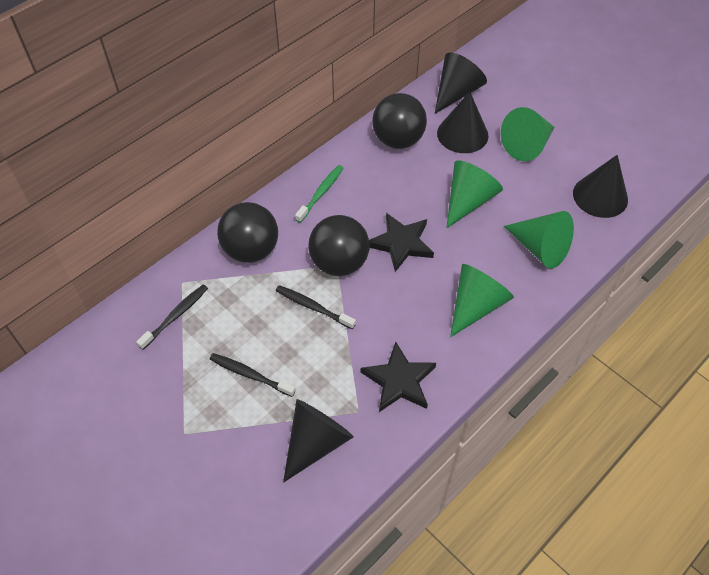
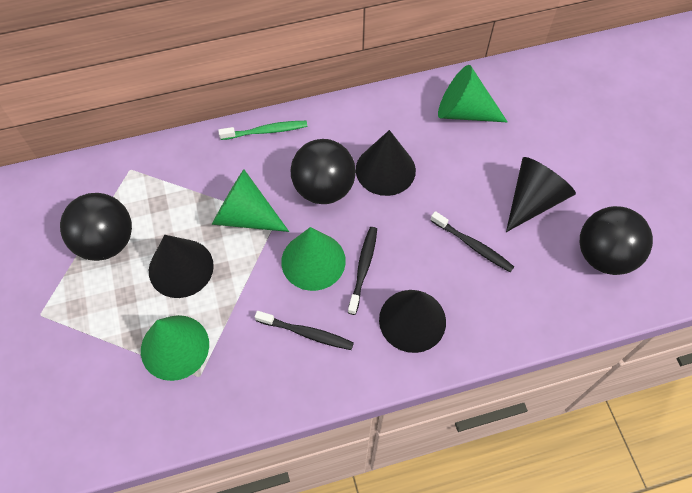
black star: [361,342,436,412] [369,213,434,272] = 2 -> none = 0

